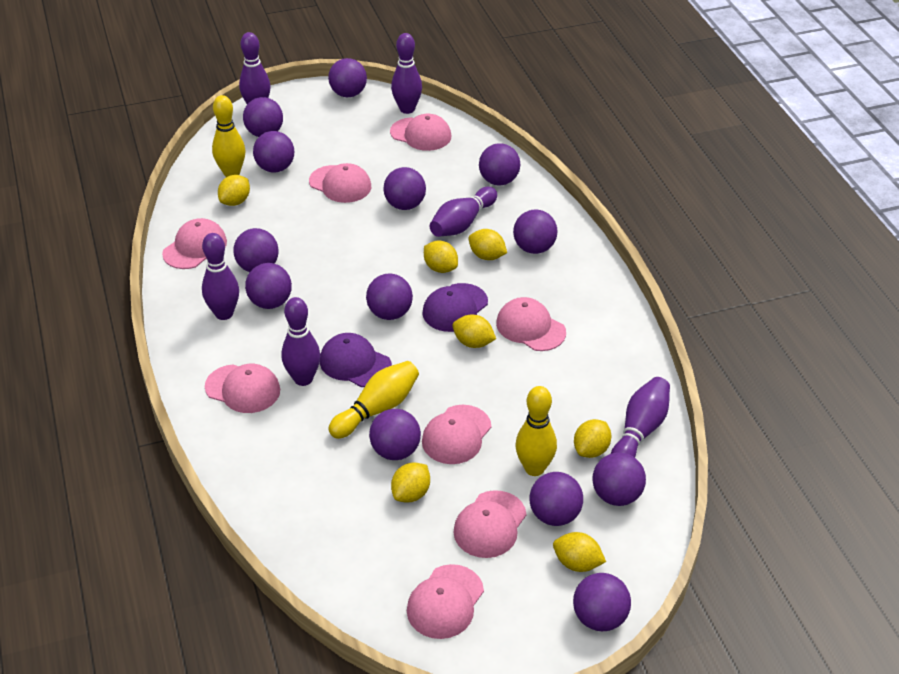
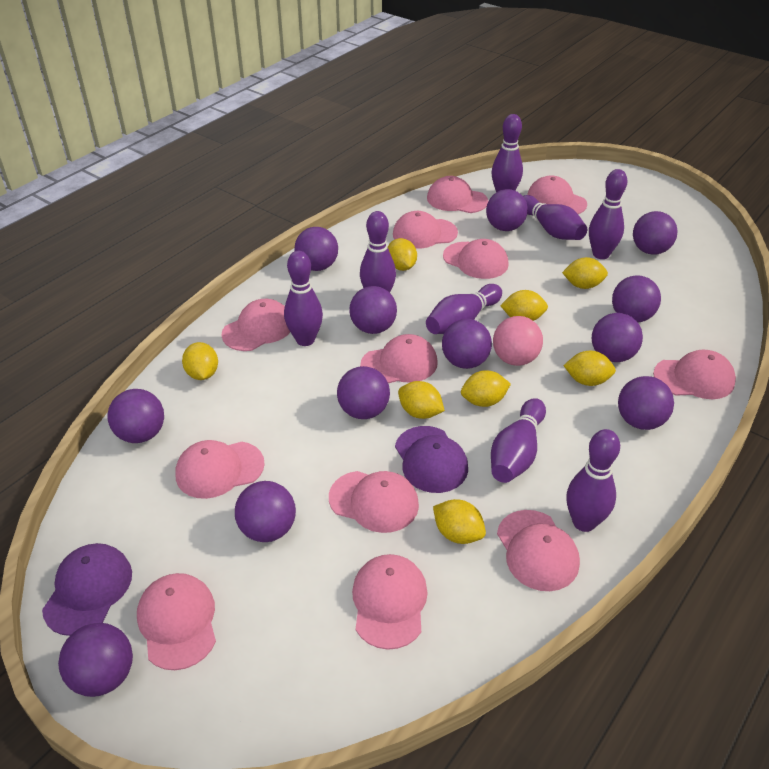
pink ball: none = 0 -> [493,316,543,366] = 1
pink cap: [162,218,227,269] [205,364,280,413] [309,163,371,203] [390,114,451,151] [407,564,484,639] [422,405,491,464] [453,490,527,558] [496,297,566,351] = 8 -> [137,573,216,670] [175,440,265,499] [221,299,290,351] [329,471,419,533] [352,554,428,650] [360,334,438,383] [393,211,458,249] [427,176,488,213] [443,239,509,279] [497,510,580,591] [527,175,587,214] [653,350,736,399] = 12
purple ball: [233,228,279,272] [243,97,283,137] [245,263,292,309] [253,131,294,173] [328,58,367,97] [366,273,413,320] [369,409,421,460] [383,167,426,210] [479,143,520,186] [513,209,557,254] [529,472,583,526] [573,573,631,631] [592,452,646,506] = 13 -> [58,623,133,697] [108,389,164,443] [235,481,296,542] [295,227,338,271] [337,366,390,419] [349,286,397,334] [442,319,492,369] [486,189,528,231] [592,313,643,362] [612,275,661,323] [618,376,674,430] [633,211,678,255] = 12
purple bowling pin: [202,233,239,320] [239,32,271,104] [281,297,321,386] [391,33,422,114] [430,187,497,237] [611,377,670,457] = 6 -> [284,251,323,346] [360,211,396,293] [426,284,502,334] [491,398,546,483] [492,114,523,192] [523,195,587,240] [566,429,620,532] [589,169,627,259] = 8
yellow bowling pin: [212,95,246,177] [329,361,419,439] [516,386,557,476] = 3 -> none = 0
yellow lemon: [218,175,250,206] [391,462,430,503] [424,240,458,273] [452,315,496,348] [468,229,507,260] [553,532,606,572] [574,419,612,458] = 7 -> [182,342,218,380] [388,238,417,271] [398,381,445,419] [433,499,486,544] [461,370,511,407] [500,290,548,321] [562,257,608,289] [563,351,616,386] = 8

